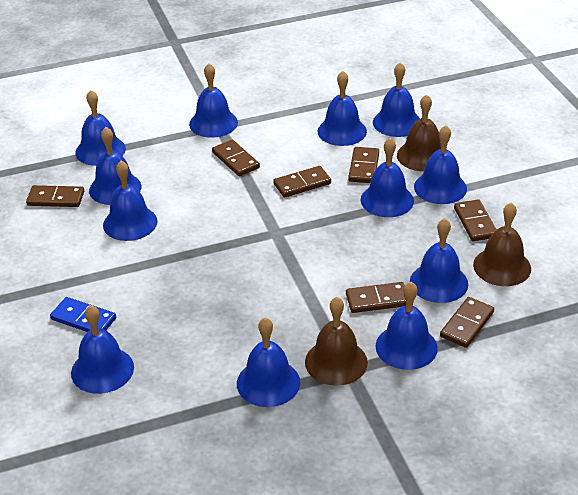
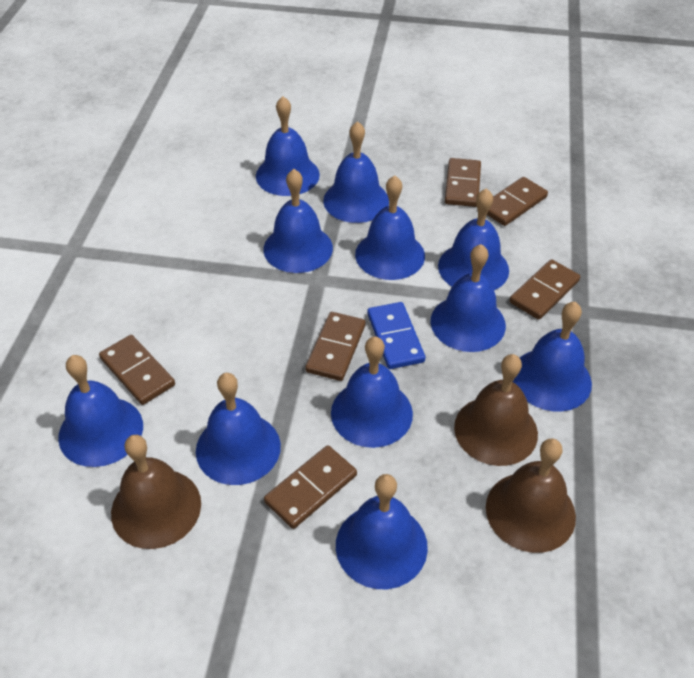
blue bell: [71,305,134,394] [75,90,126,166] [89,127,141,205] [103,161,157,241] [189,64,238,138] [237,317,300,407] [318,71,367,146] [360,138,414,217] [373,62,420,137] [376,282,438,370] [410,218,468,303] [414,125,467,204] = 12 -> [58,355,143,467] [196,373,281,485] [256,96,320,196] [263,169,333,273] [323,121,389,223] [331,336,413,448] [336,474,428,589] [355,175,425,280] [430,244,506,352] [438,188,509,290] [513,302,592,412] = 11
brown domino: [26,185,84,207] [212,140,260,176] [273,166,331,198] [346,282,406,313] [348,147,379,183] [440,297,494,348] [454,199,497,241] = 7 -> [99,335,175,405] [264,445,357,529] [305,312,366,381] [445,158,481,207] [487,177,548,226] [509,259,580,320] = 6

